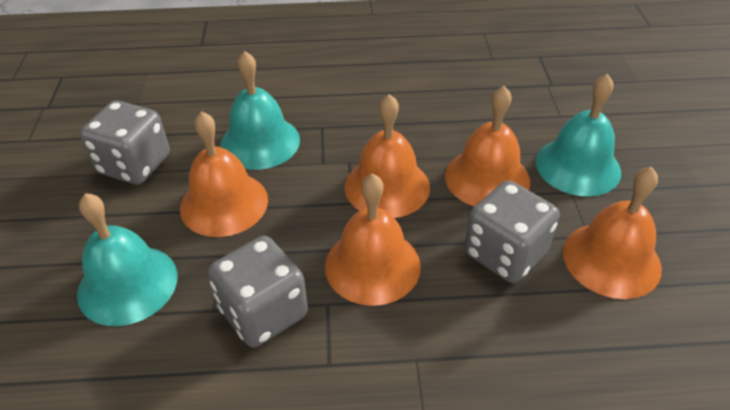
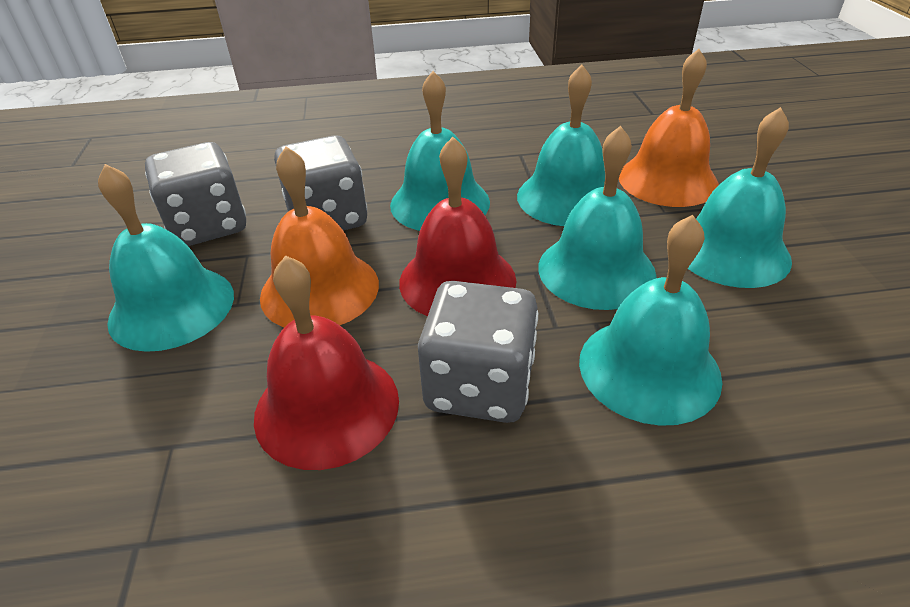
orange bell: [180,111,268,237] [325,173,421,306] [345,94,430,218] [445,86,530,207] [563,167,662,299] = 5 -> [260,146,379,327] [619,49,719,207] = 2
red bell: none = 0 -> [254,255,399,470] [399,137,517,317] = 2
turquoise bell: [77,193,178,326] [220,51,300,170] [536,74,621,196] = 3 -> [98,164,234,352] [390,71,490,231] [517,65,605,226] [538,126,657,310] [579,215,722,426] [688,107,792,288] = 6

